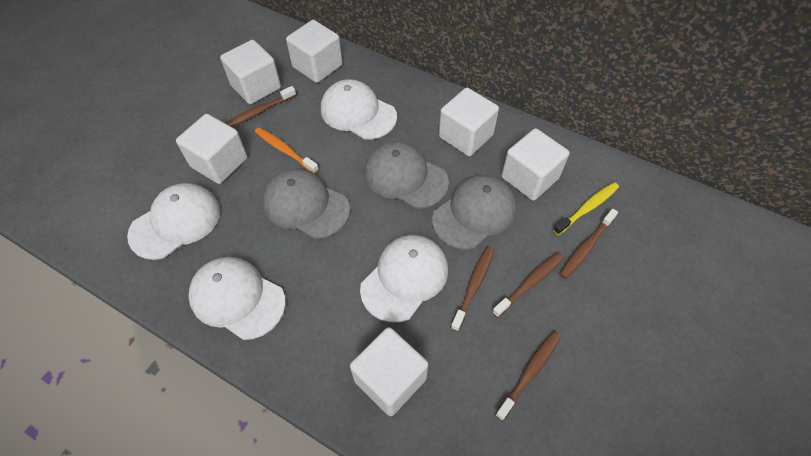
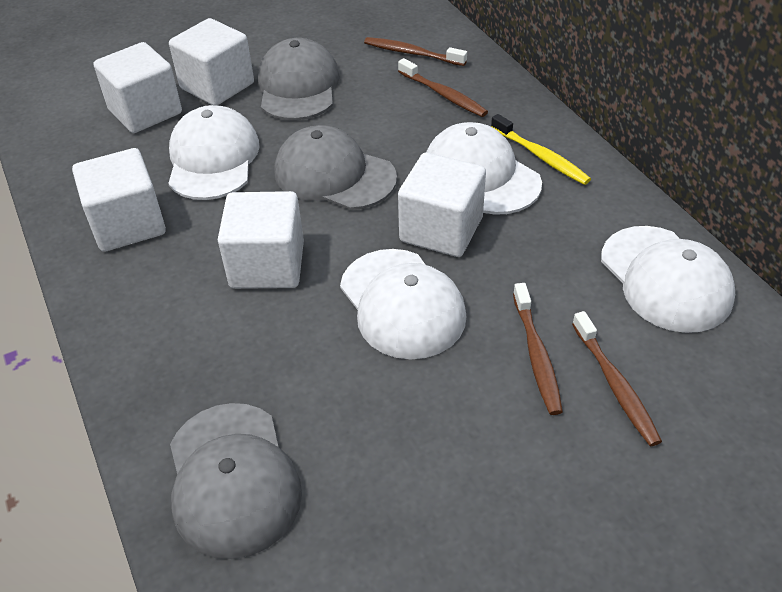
brown toothbrush: [225,86,296,127] [451,246,494,332] [492,252,564,318] [495,331,561,421] [559,209,618,279] = 5 -> [364,37,467,66] [398,58,488,117] [513,283,563,415] [572,311,662,446] = 4
orange toothbrush: [255,127,319,174] = 1 -> none = 0
white cube: [176,114,248,184] [220,40,281,104] [286,20,343,83] [350,327,428,416] [439,88,499,156] [501,128,570,201] = 6 -> [72,148,166,252] [94,42,182,133] [169,18,254,106] [218,191,304,289] [398,153,486,257] = 5

